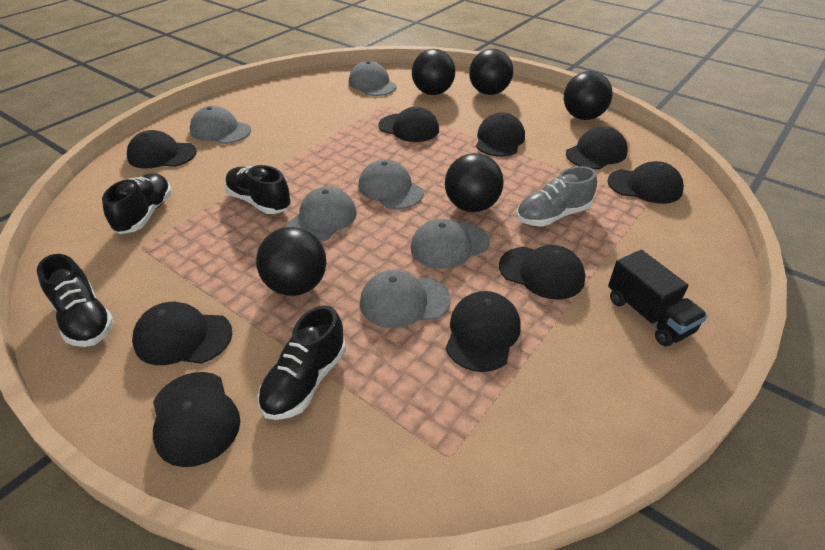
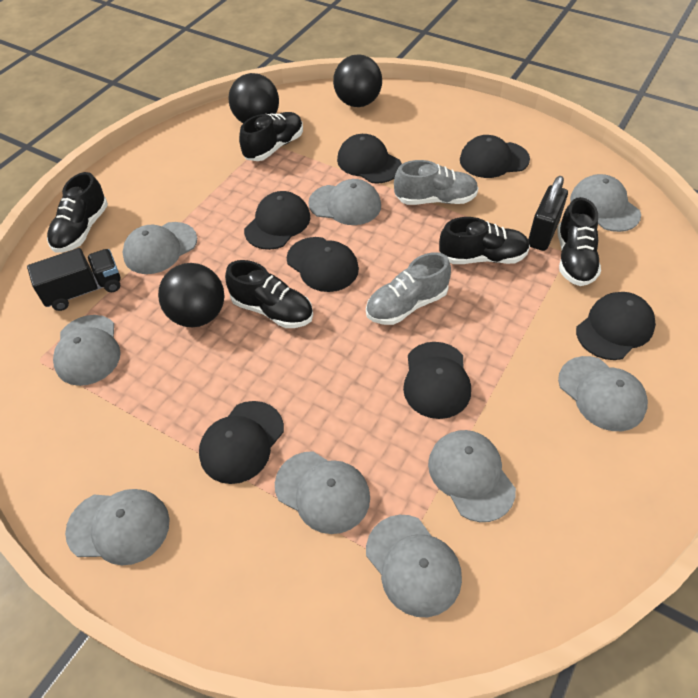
black ball: [256,227,327,296] [412,49,455,95] [445,153,504,212] [469,49,513,95] [564,71,613,120] = 5 -> [158,263,224,327] [228,73,279,123] [333,54,382,107] = 3
black cap: [127,130,197,169] [132,302,232,365] [153,372,240,467] [378,107,439,142] [446,291,521,372] [476,112,525,157] [499,245,585,300] [566,126,628,169] [607,161,684,204] = 9 -> [199,401,284,484] [244,191,310,250] [287,237,359,292] [337,134,402,184] [403,342,471,419] [460,135,530,178] [576,292,656,360] = 7
black padlock: none = 0 -> [528,176,568,251] = 1
black shoe: [37,254,114,347] [102,173,172,234] [225,165,291,214] [258,305,346,420] = 4 -> [47,172,108,253] [225,260,313,328] [239,112,303,161] [439,217,530,264] [557,197,601,286] = 5
grey cap: [190,106,251,144] [287,187,357,242] [349,61,397,96] [359,159,424,209] [360,270,451,328] [411,219,490,269] = 6 -> [53,315,121,386] [65,489,170,565] [123,222,197,274] [275,451,370,534] [308,179,381,225] [366,515,462,617] [428,430,516,522] [558,356,648,431] [570,174,641,232] = 9
grey shoe: [516,166,597,226] = 1 -> [366,252,451,325] [394,160,478,205] = 2

